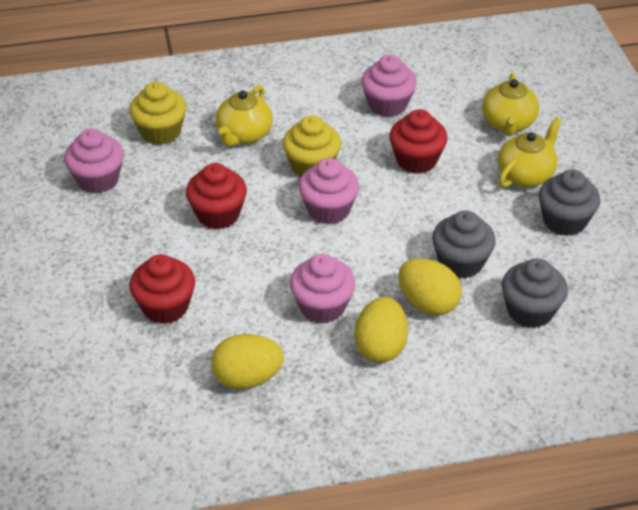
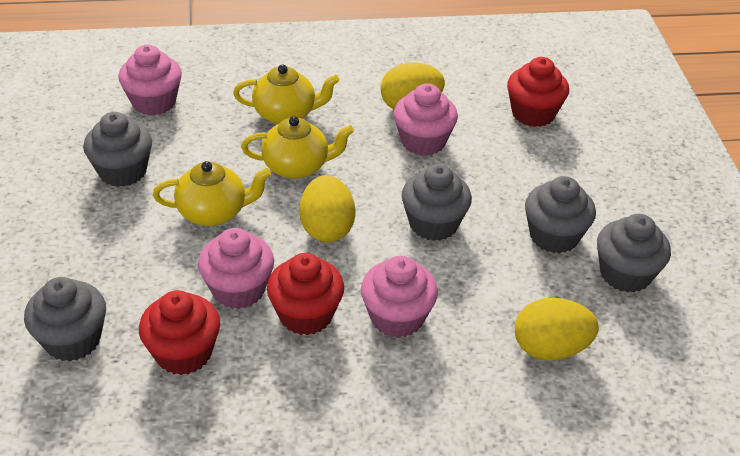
grey cupcake: [432,210,496,279] [502,258,568,328] [539,169,600,236] = 3 -> [24,277,106,361] [83,112,152,187] [402,164,472,241] [525,176,596,253] [597,214,671,293] = 5
yellow cupcake: [130,82,186,145] [283,115,341,177] = 2 -> none = 0

